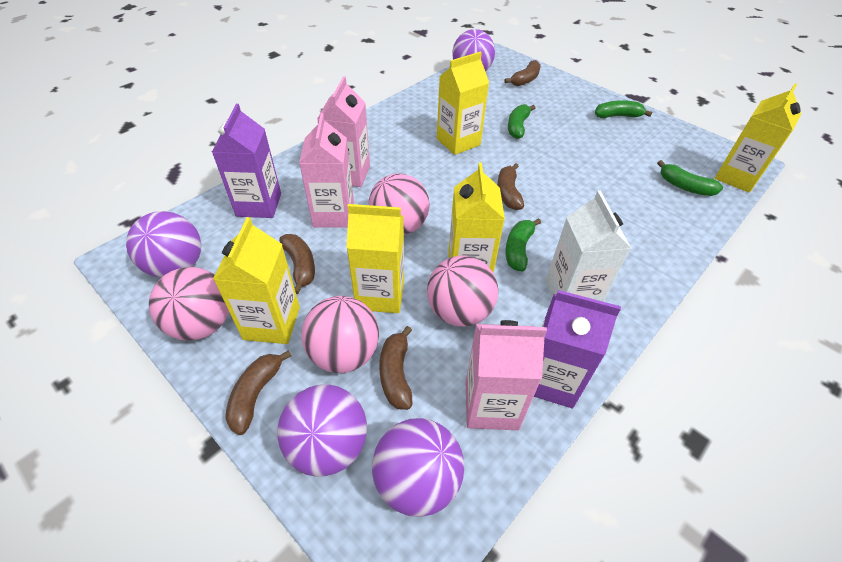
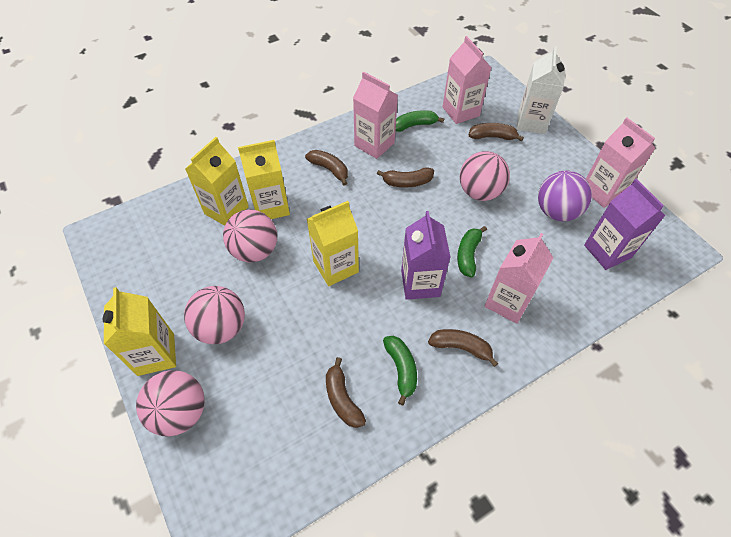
green banana: [505,218,541,272] [508,104,536,139] [595,100,652,119] [657,160,723,196] = 4 -> [383,336,417,405] [395,110,444,132] [457,226,487,277] = 3
pink carton: [299,113,354,228] [317,76,370,187] [466,320,547,430] = 3 -> [353,72,398,159] [442,36,492,124] [485,233,554,324] [586,118,655,208] = 4
purple ball: [126,211,201,278] [277,384,367,477] [372,418,464,517] [452,29,495,72] = 4 -> [538,171,592,221] = 1
yellow carton: [213,217,300,344] [347,204,404,313] [437,52,489,155] [448,163,505,273] [714,84,801,193] = 5 -> [103,287,176,376] [185,137,249,226] [238,140,290,219] [307,201,359,286] = 4

